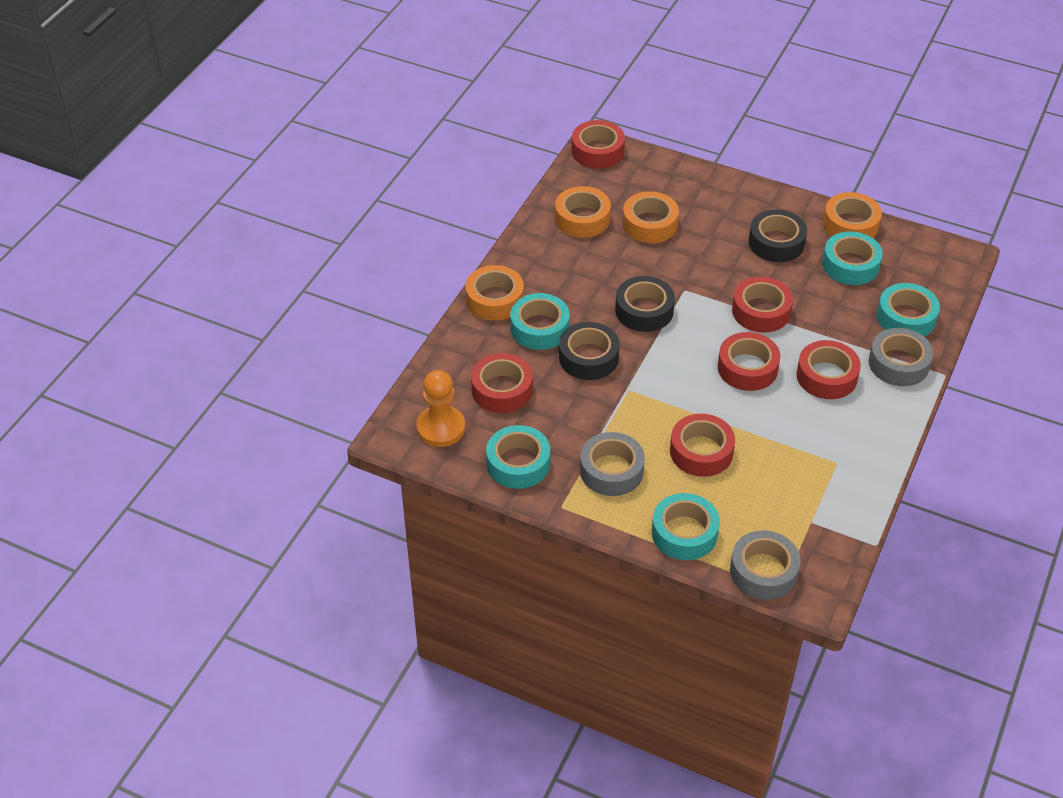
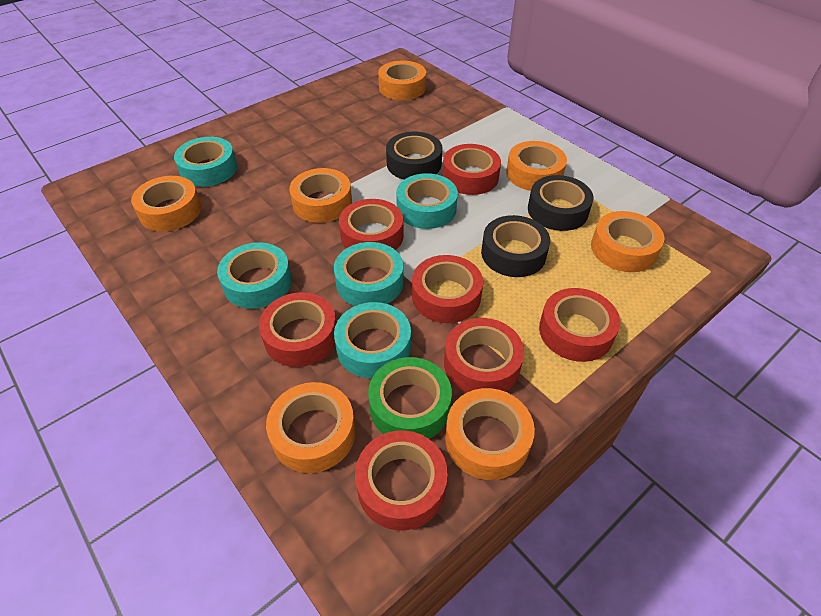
green tape: none = 0 -> [368,357,452,439] = 1
grey tape: [580,432,645,496] [730,530,801,600] [869,328,933,386] = 3 -> none = 0
orange pawn: [416,370,465,447] = 1 -> none = 0
orange tape: [466,265,524,321] [555,186,611,238] [622,191,679,243] [823,192,882,238] = 4 -> [131,176,201,231] [266,382,356,473] [289,168,352,223] [378,60,426,100] [445,388,535,480] [506,141,567,191] [591,211,664,272] = 7
red tape: [471,353,533,413] [572,120,625,169] [670,414,735,477] [718,332,781,391] [732,277,793,333] [796,340,861,399] = 6 -> [259,292,336,367] [339,199,404,250] [355,430,448,531] [412,255,483,323] [442,144,501,195] [444,318,524,393] [539,288,620,362] = 7

